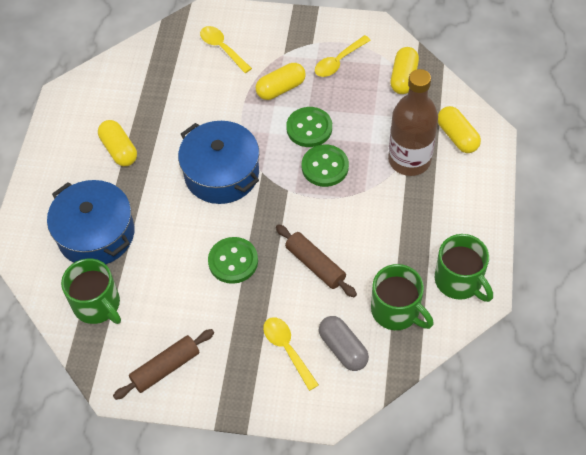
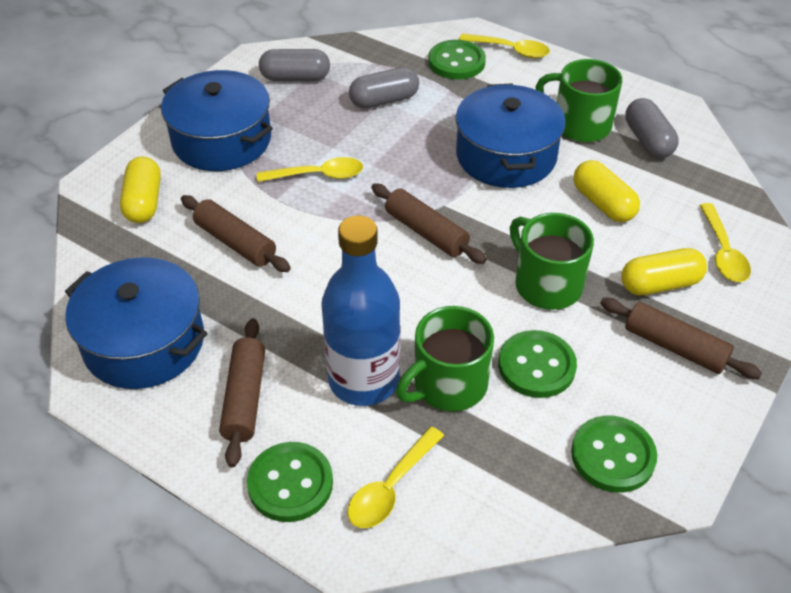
blue bottle: none = 0 -> [321,216,400,406] = 1
blue pot: [47,180,134,264] [178,121,259,204] = 2 -> [65,257,207,389] [161,70,273,171] [456,83,566,188] = 3
brown bottle: [388,69,438,176] = 1 -> none = 0
brown rolling pin: [113,329,214,400] [276,224,357,297] = 2 -> [181,195,291,272] [219,318,265,467] [371,183,486,264] [600,298,762,379] = 4
green button: [208,237,258,284] [286,107,332,147] [302,144,349,187] = 3 -> [247,442,333,522] [428,40,486,79] [498,330,577,398] [571,416,657,493] = 4
grey capsule: [319,316,369,371] = 1 -> [259,49,330,81] [349,67,419,109] [625,98,679,158] = 3
yellow capsule: [98,120,137,166] [256,63,306,100] [391,47,419,94] [438,106,481,153] = 4 -> [120,156,161,223] [573,160,640,222] [621,248,707,295] = 3
yellow spoon: [200,26,252,73] [263,317,319,391] [315,35,371,77] = 3 -> [257,157,363,182] [348,426,444,528] [459,34,550,58] [699,203,751,282] = 4

